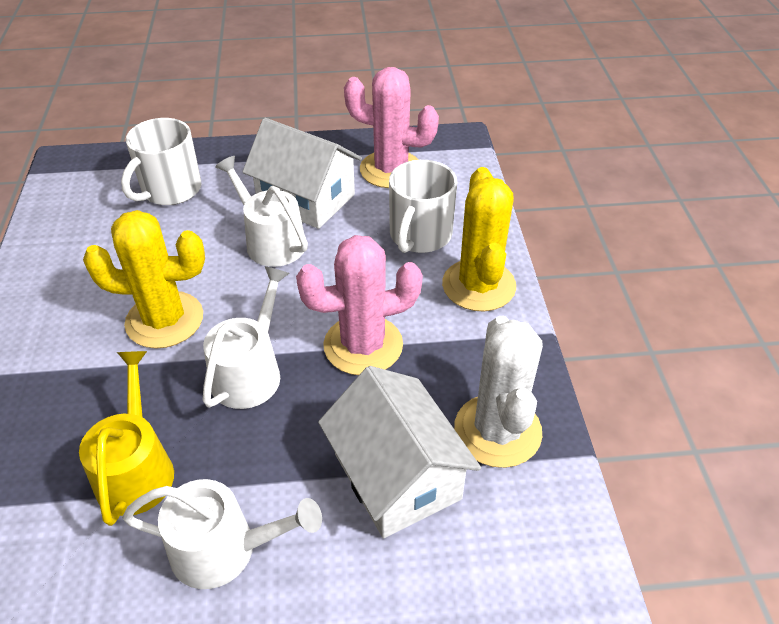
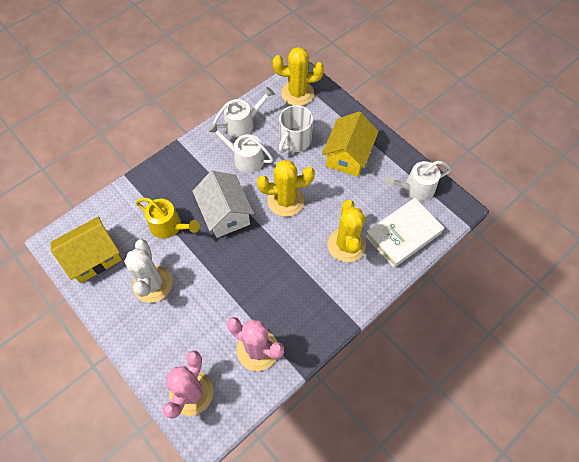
white book: none = 0 -> [366,198,444,268] = 1
white house: [242,118,362,229] [318,366,481,538] = 2 -> [192,171,254,238] = 1
white mug: [121,118,201,205] [389,160,457,253] = 2 -> [279,105,313,153] = 1
yellow cactus: [83,210,205,349] [442,167,516,311] = 2 -> [257,160,315,217] [273,47,324,106] [328,200,366,262] = 3
yellow house: none = 0 -> [51,216,122,283] [322,112,379,177] = 2

